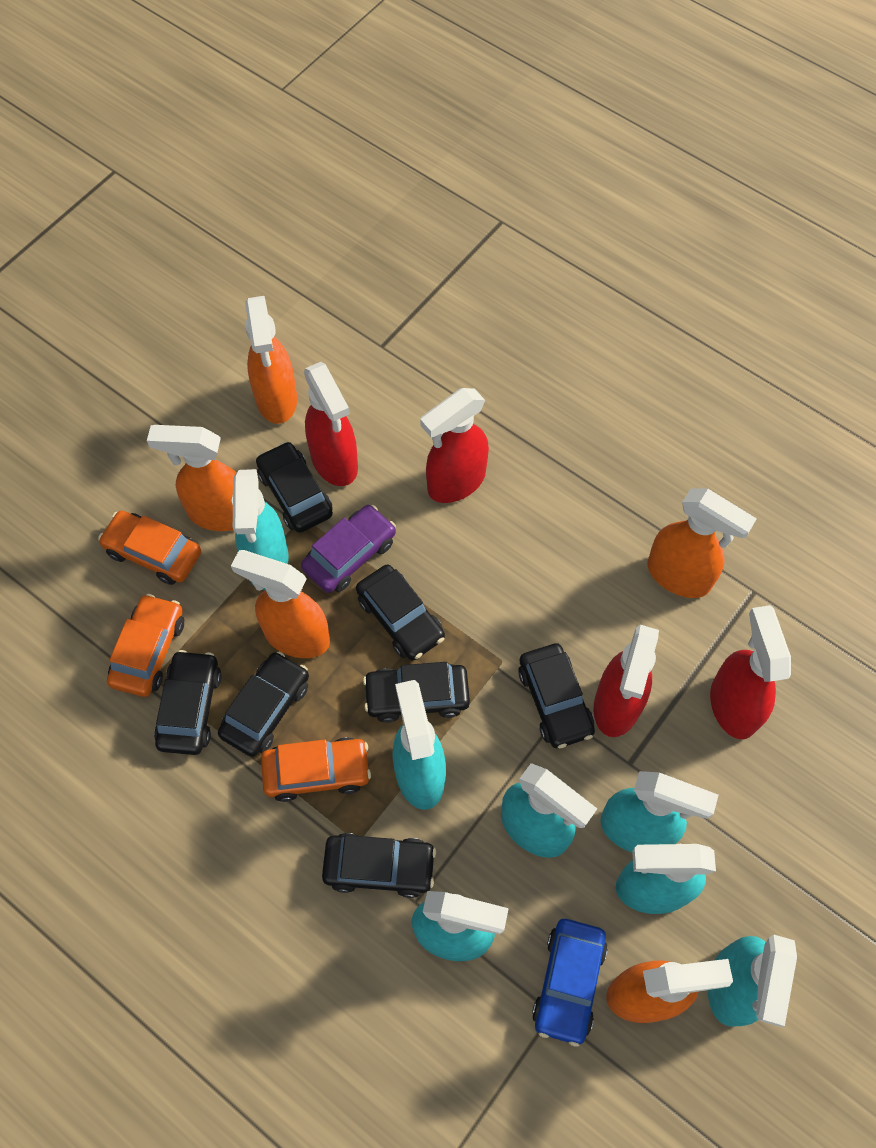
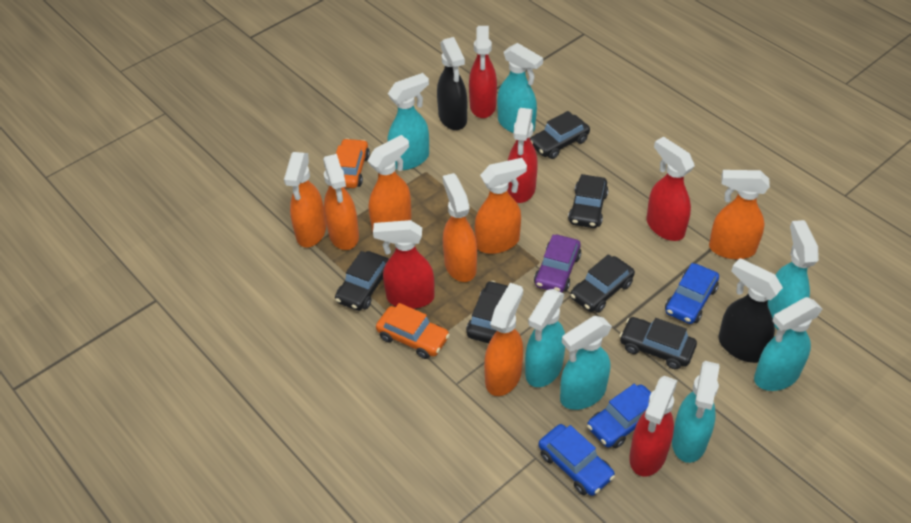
black car: [154,650,222,755] [218,652,309,757] [256,441,333,533] [322,833,436,898] [356,564,445,660] [363,662,470,723] [518,643,595,748] = 7 -> [335,251,389,311] [466,281,508,343] [530,111,590,159] [568,174,608,228] [570,254,635,313] [620,317,697,369] = 6
black spray bottle: none = 0 -> [437,37,467,130] [718,258,783,363] = 2
blue car: [532,919,608,1047] = 1 -> [539,424,615,496] [587,384,651,448] [665,263,719,324] = 3
orange car: [98,510,201,585] [107,594,184,697] [261,737,371,802] = 3 -> [336,138,370,188] [376,303,450,359] = 2
orange spray bottle: [147,425,236,531] [231,550,330,658] [245,296,297,424] [606,959,733,1023] [648,489,757,598] = 5 -> [284,152,326,247] [323,154,359,250] [368,135,411,231] [443,173,477,282] [475,158,527,254] [484,283,523,396] [709,170,770,259] = 7
red spray bottle: [304,362,358,486] [420,388,489,503] [594,625,659,737] [710,605,791,739] = 4 -> [373,220,434,309] [469,26,497,118] [507,108,538,203] [629,376,678,477] [646,137,695,241] = 5

